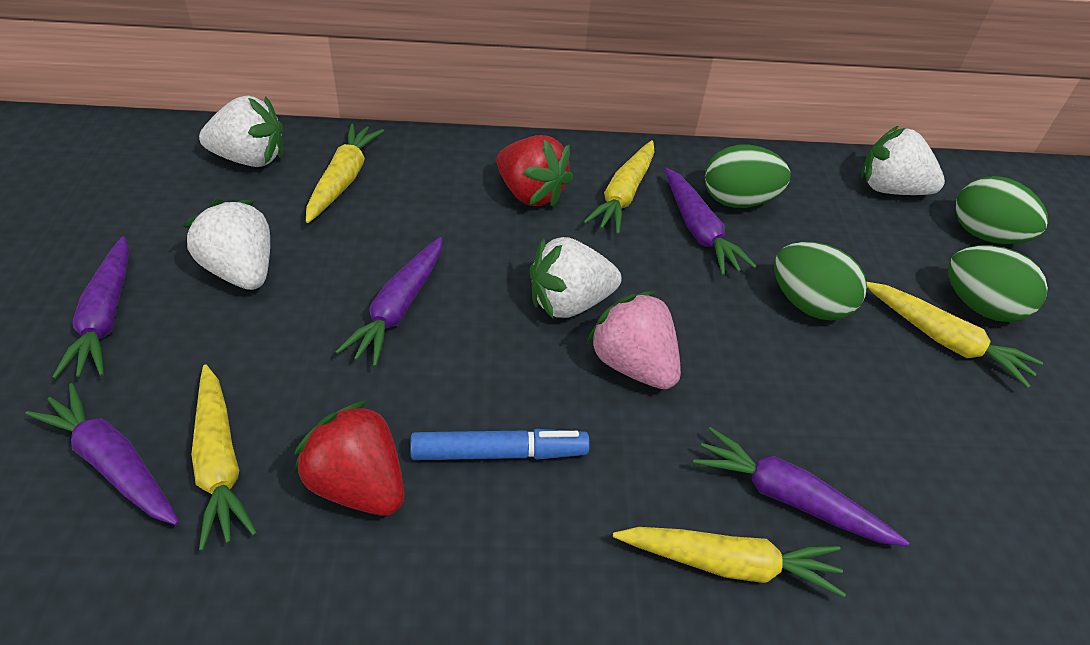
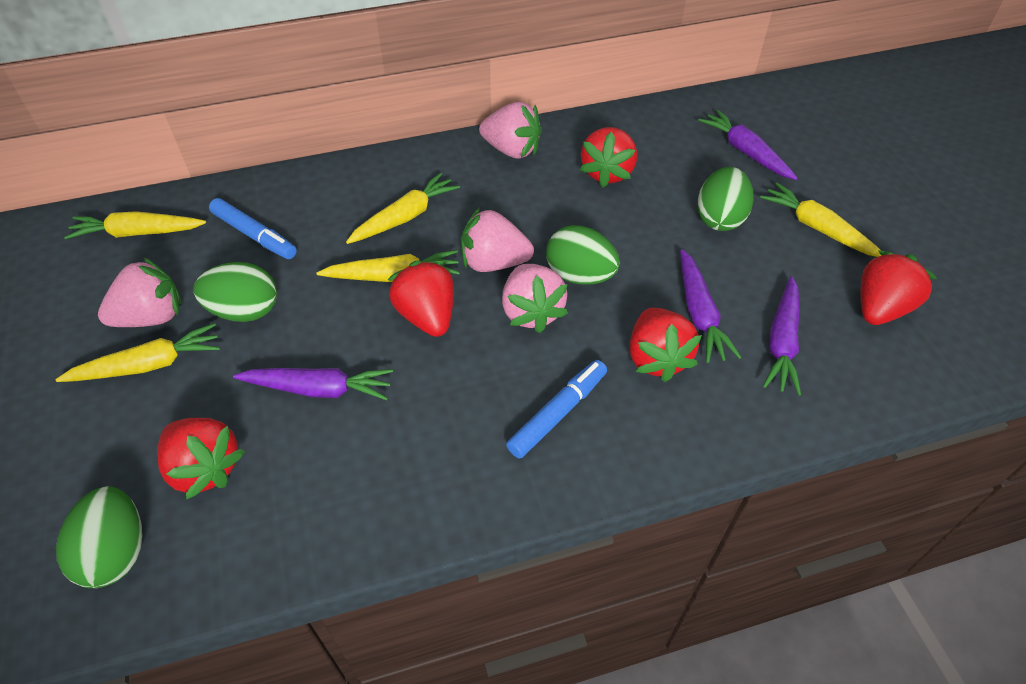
blue marker: [410,429,590,460] = 1 -> [209,198,297,259] [506,360,607,458] = 2
pink strawberry: [586,291,681,389] = 1 -> [98,257,181,327] [461,207,534,272] [479,102,542,159] [502,264,568,333] = 4
purple carrot: [25,383,179,525] [52,236,129,379] [335,237,442,367] [665,168,757,275] [693,427,910,546] = 5 -> [233,368,393,400] [680,249,742,363] [698,110,798,180] [763,276,801,396] = 4
red strawberry: [294,400,404,516] [496,135,573,207] = 2 -> [157,418,245,500] [388,260,454,337] [580,127,637,187] [629,308,702,382] [860,250,937,325] = 5
white strawberry: [182,199,270,290] [199,96,283,167] [530,237,621,319] [861,126,945,195] = 4 -> none = 0

